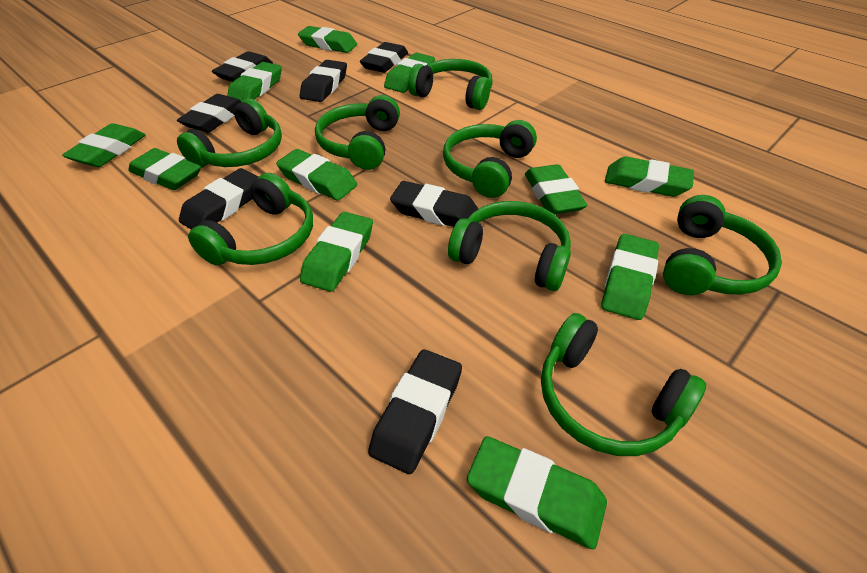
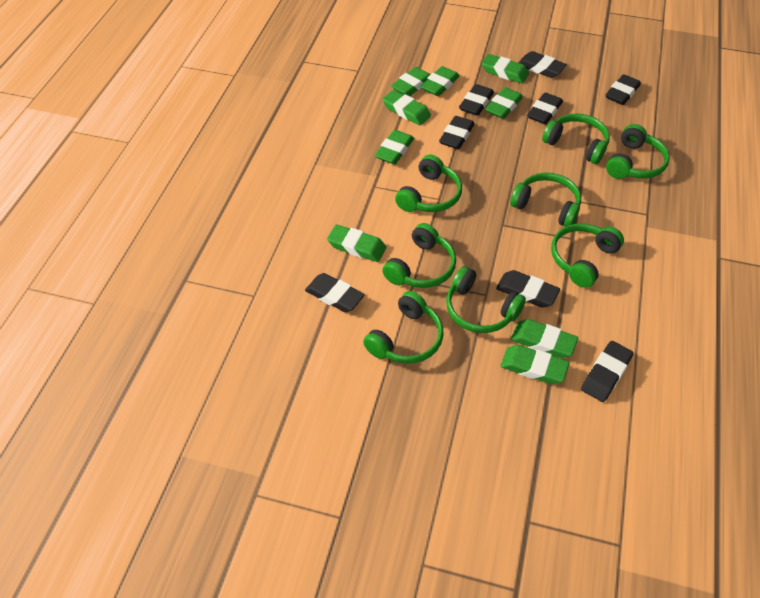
black eraser: [177,94,242,133] [179,168,259,229] [212,51,273,82] [300,60,347,102] [360,42,408,73] [368,349,462,474] [390,181,478,227] = 7 -> [305,273,365,312] [439,116,475,149] [459,84,494,116] [496,270,560,308] [518,51,567,78] [527,93,563,124] [581,341,633,402] [606,74,641,105] = 8
green eraser: [62,123,145,167] [128,148,201,190] [227,62,282,101] [276,149,357,200] [298,26,357,53] [300,212,373,292] [384,53,435,93] [467,436,607,549] [525,164,587,214] [601,234,659,320] [605,157,694,197] = 11 -> [327,225,386,262] [375,130,414,164] [382,90,431,125] [391,67,431,96] [420,66,460,96] [481,54,529,84] [485,87,523,119] [501,345,569,384] [511,319,578,358] = 9

